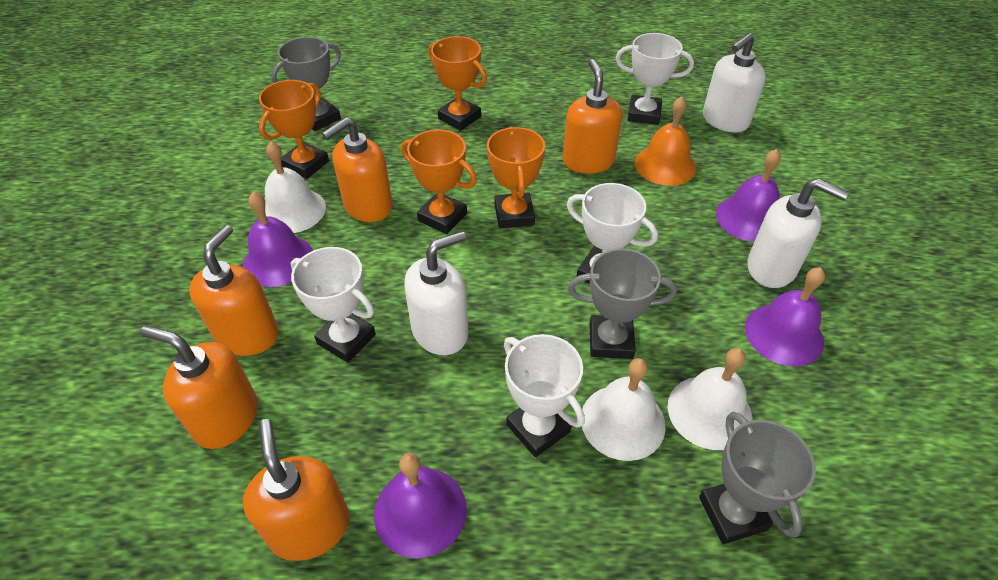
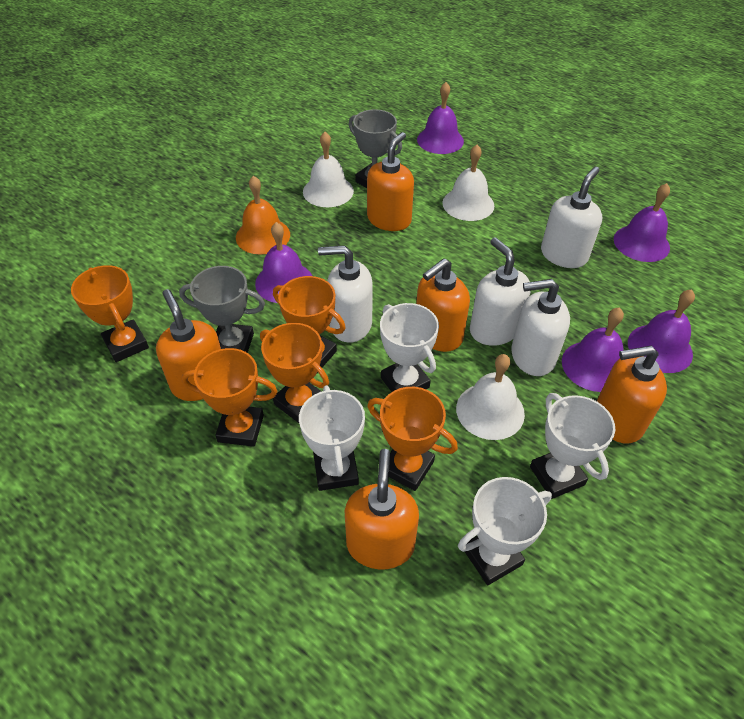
grey trophy: [271,37,341,131] [568,248,677,359] [699,412,816,544] = 3 -> [179,266,265,353] [349,109,402,188] = 2
orange trophy: [259,80,329,179] [401,130,477,234] [428,36,487,131] [487,127,545,228] = 4 -> [71,265,149,362] [182,348,278,447] [260,323,329,423] [273,276,346,374] [367,387,458,491] = 5
purple bell: [243,192,313,287] [374,453,467,558] [716,149,781,242] [745,267,825,367] = 4 -> [255,222,312,303] [417,82,464,154] [562,307,624,392] [614,183,670,262] [628,289,695,373] = 5
white soap dispenser: [404,231,468,355] [703,33,766,133] [748,178,849,288] = 3 -> [318,245,373,343] [470,237,531,346] [511,279,570,376] [541,167,602,268] = 4

